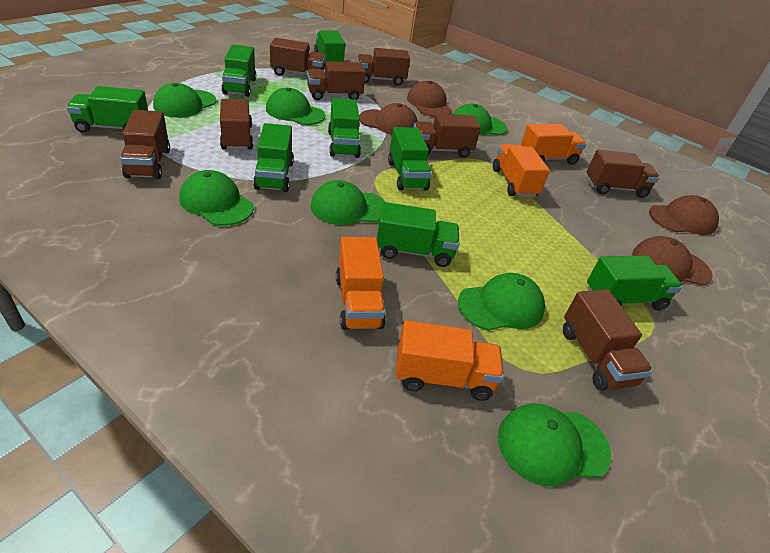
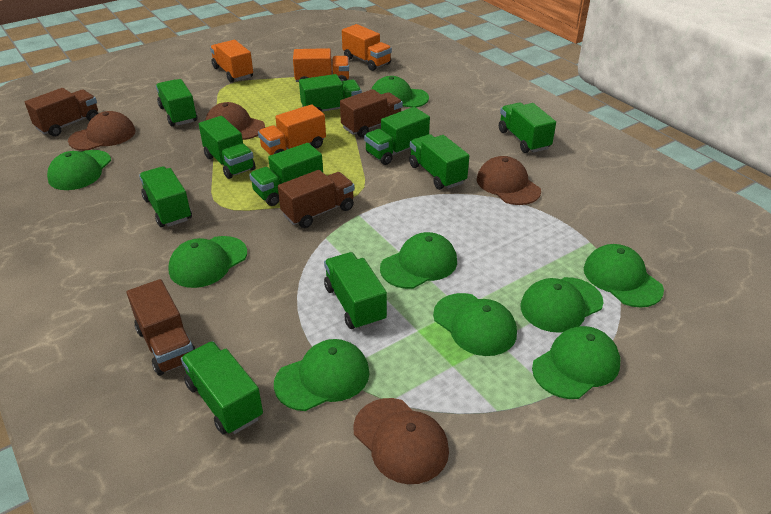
brown truck: [120,110,170,179] [220,99,253,150] [270,38,326,76] [307,61,366,100] [357,48,410,86] [413,114,481,158] [563,289,653,391] [586,150,659,198] = 8 -> [25,88,98,137] [127,279,196,376] [278,170,355,228] [340,89,403,138] = 4
green cap: [153,83,216,118] [179,170,254,226] [266,88,325,125] [310,180,385,225] [453,104,507,135] [458,273,545,331] [498,403,611,486] = 7 -> [47,150,111,190] [168,236,247,288] [274,339,369,411] [371,76,429,108] [380,232,457,289] [433,293,517,356] [520,277,603,333] [532,326,620,399] [584,244,664,308] = 9
green truck: [67,86,148,133] [222,45,256,97] [253,123,294,192] [314,30,345,68] [328,98,361,158] [377,202,459,267] [388,127,432,190] [587,256,682,311] = 8 -> [139,166,192,227] [156,79,197,126] [181,341,263,434] [199,116,256,179] [249,143,323,206] [299,74,362,112] [324,252,387,330] [364,107,430,165] [409,134,469,190] [499,102,556,153] = 10

